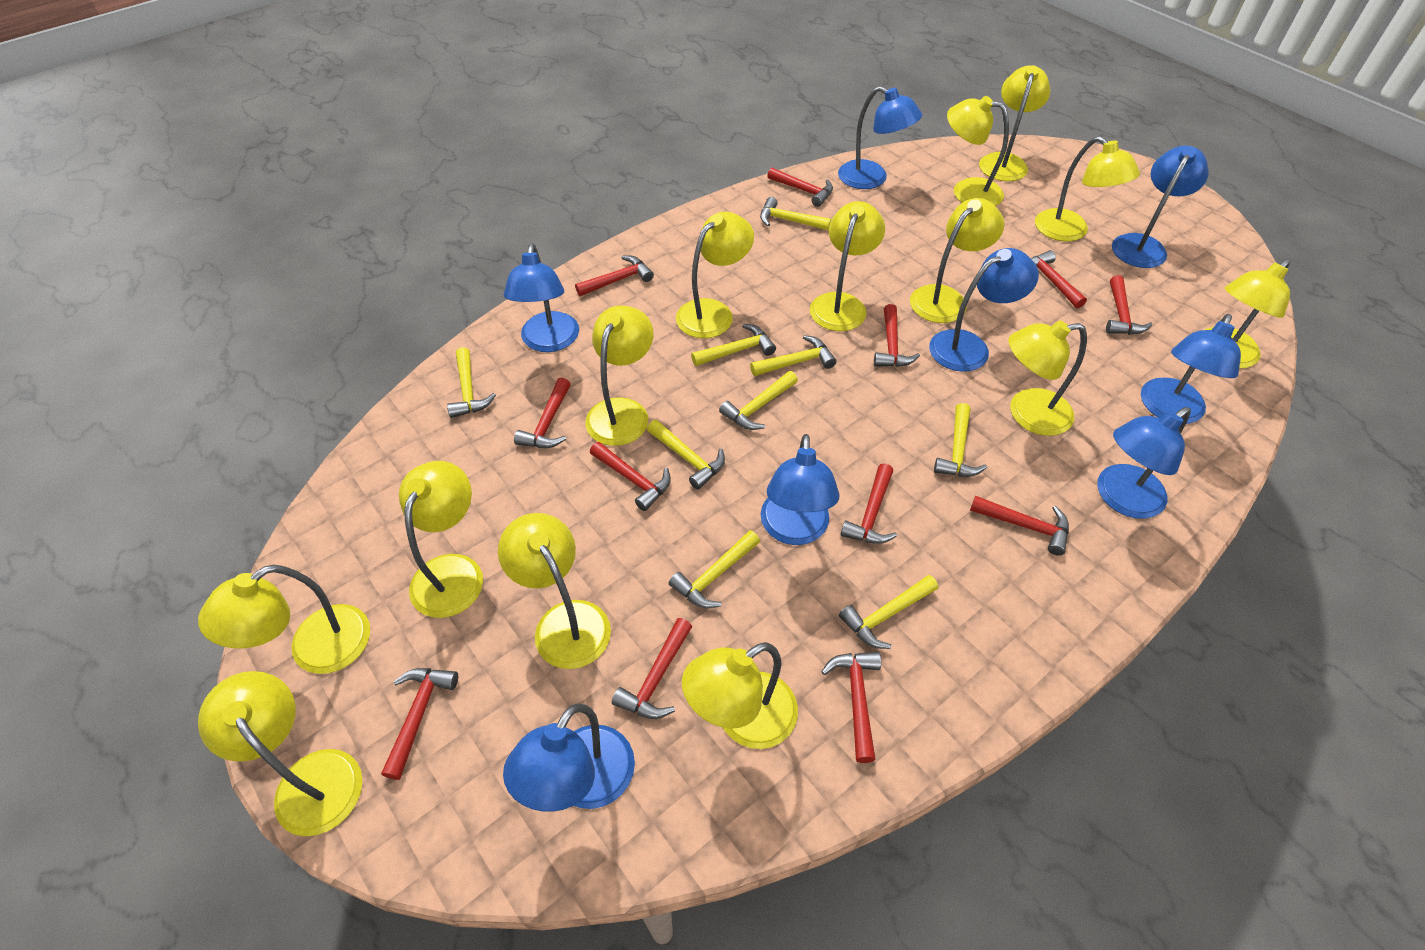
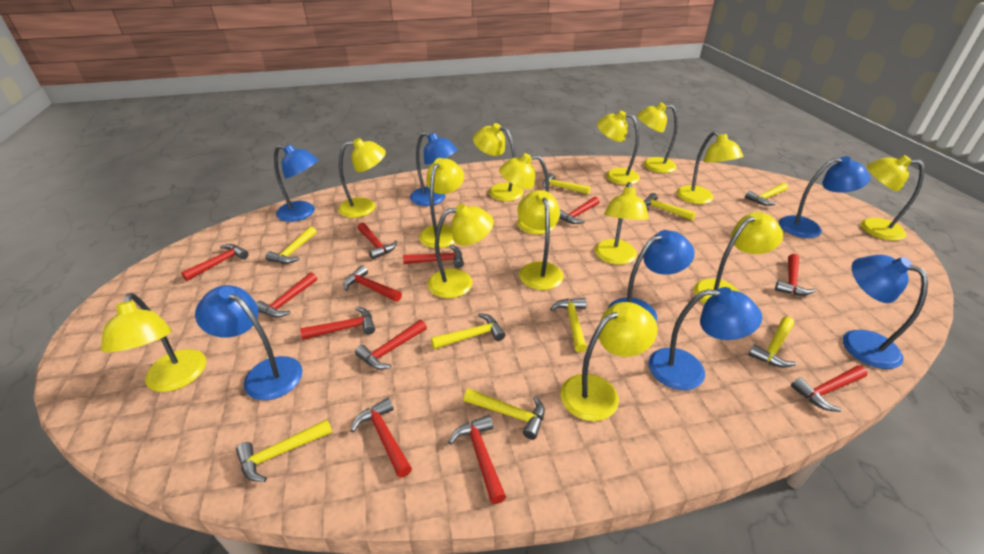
blue lamp: [503,704,635,812] [504,243,579,352] [761,434,840,545] [838,86,922,189] [929,248,1039,372] [1097,407,1191,519] [1112,146,1209,268] [1141,314,1241,424] = 8 -> [195,285,302,400] [274,144,318,222] [410,132,458,206] [608,230,695,322] [648,287,762,390] [779,156,870,238] [843,255,928,369] = 7

